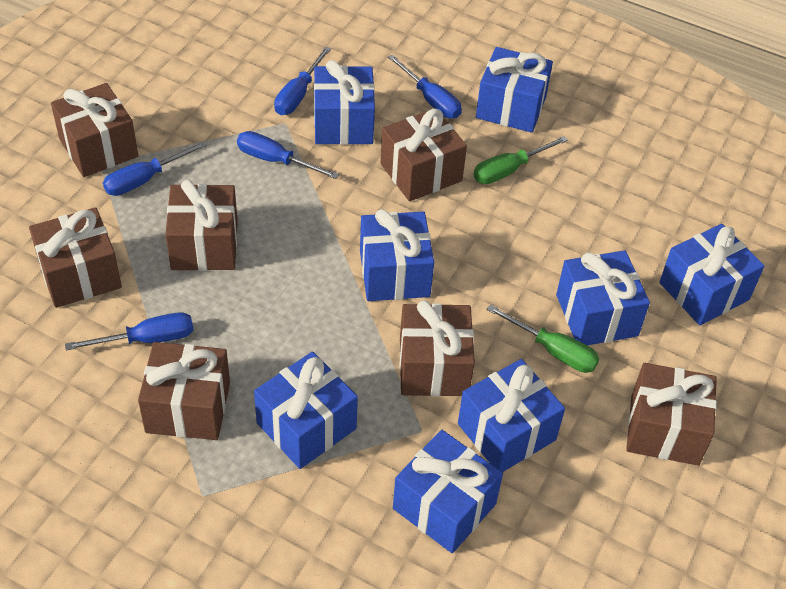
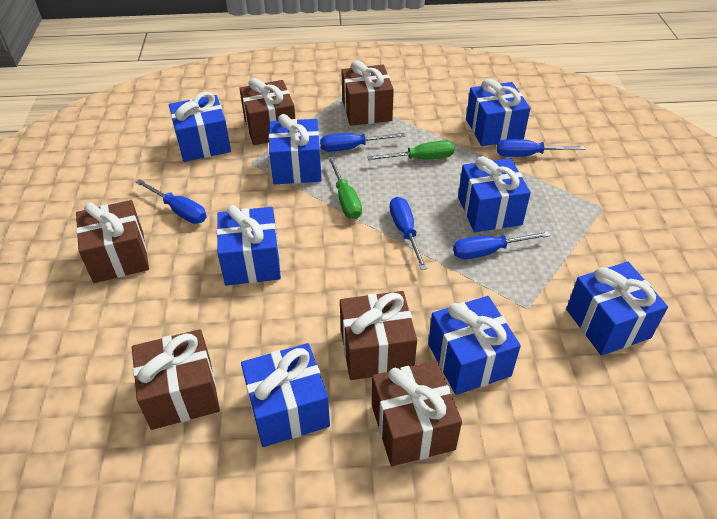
brown gift: [29,207,122,308] [51,83,138,177] [138,342,230,440] [165,180,238,271] [380,108,467,201] [399,300,475,397] [626,363,717,466] = 7 -> [76,200,149,283] [132,329,220,430] [240,78,295,145] [340,291,417,380] [341,60,394,126] [372,361,462,466] = 6

